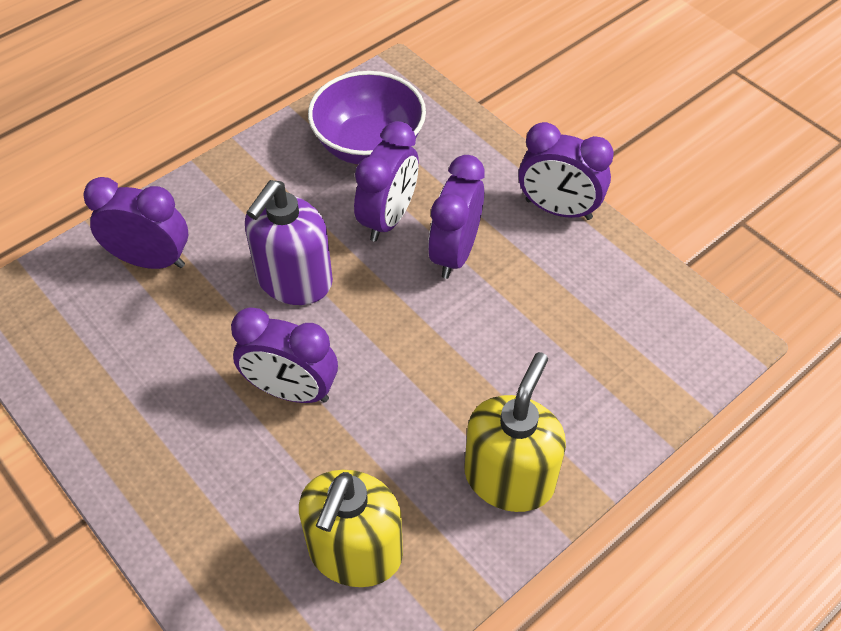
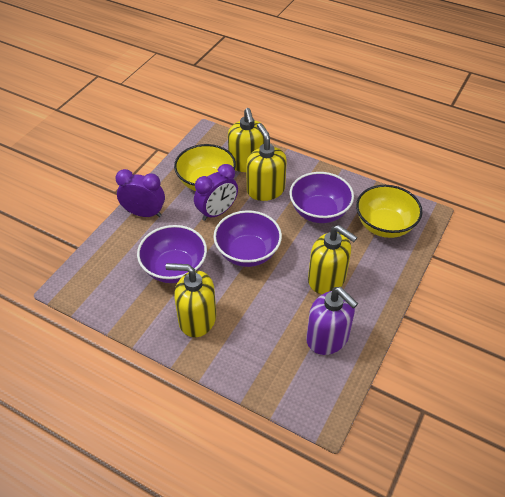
purple bowl: [308,71,426,165] = 1 -> [137,225,207,283] [213,210,282,267] [290,172,354,223] = 3
purple clock: [83,177,188,269] [231,307,338,403] [354,121,419,242] [428,155,485,279] [519,122,614,220] = 5 -> [115,169,165,217] [194,164,238,221] = 2
yellow bowl: none = 0 -> [174,144,236,191] [356,185,422,238] = 2
yellow soap dispenser: [299,470,403,587] [465,352,566,512] = 2 -> [166,263,216,337] [228,108,266,172] [246,123,287,201] [308,225,357,294] = 4

